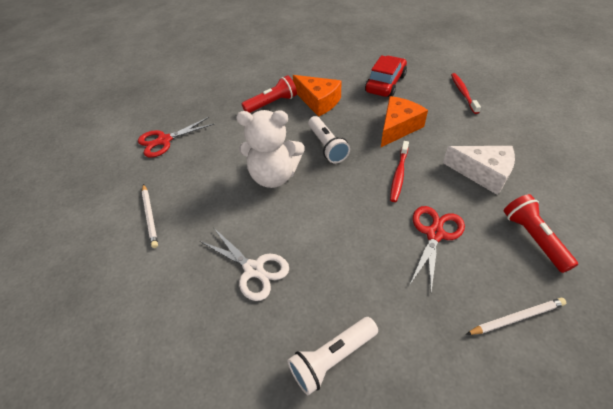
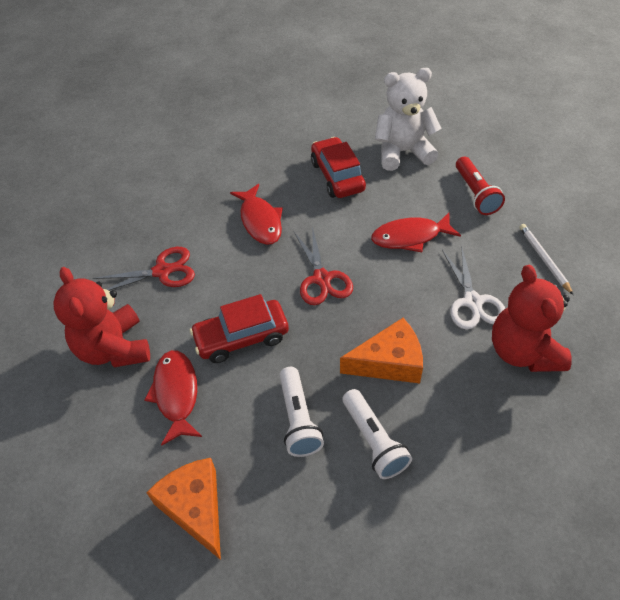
red car: [365,55,407,97] = 1 -> [190,294,289,363] [311,137,366,198] = 2
red fish: none = 0 -> [144,350,202,446] [230,184,283,245] [371,213,461,252] = 3
red flashlight: [242,75,297,113] [504,194,578,273] = 2 -> [456,157,505,215] = 1
red teddy bear: none = 0 -> [53,267,150,367] [492,265,572,372] = 2
red toothbrush: [390,141,409,202] [451,73,481,114] = 2 -> none = 0
white cheese: [443,146,515,195] = 1 -> none = 0
white pencil: [142,184,158,248] [466,298,566,335] = 2 -> [519,224,573,295] = 1

